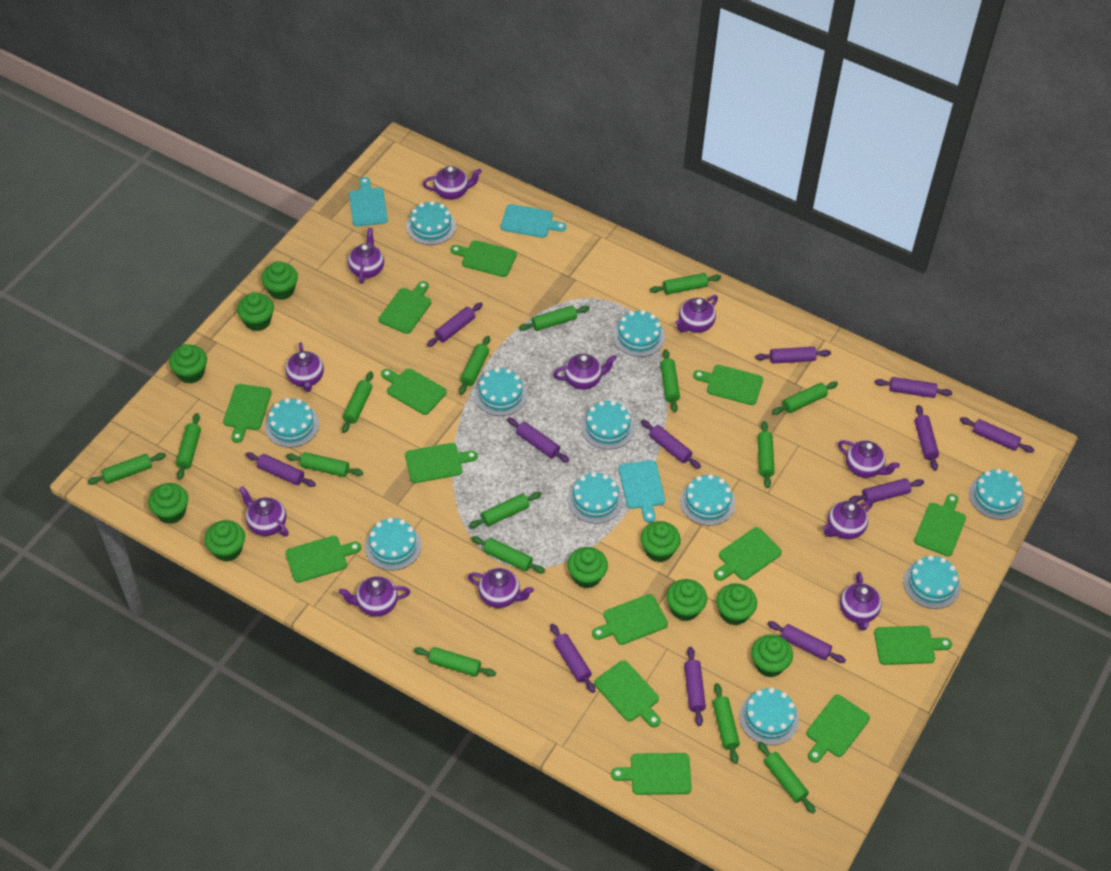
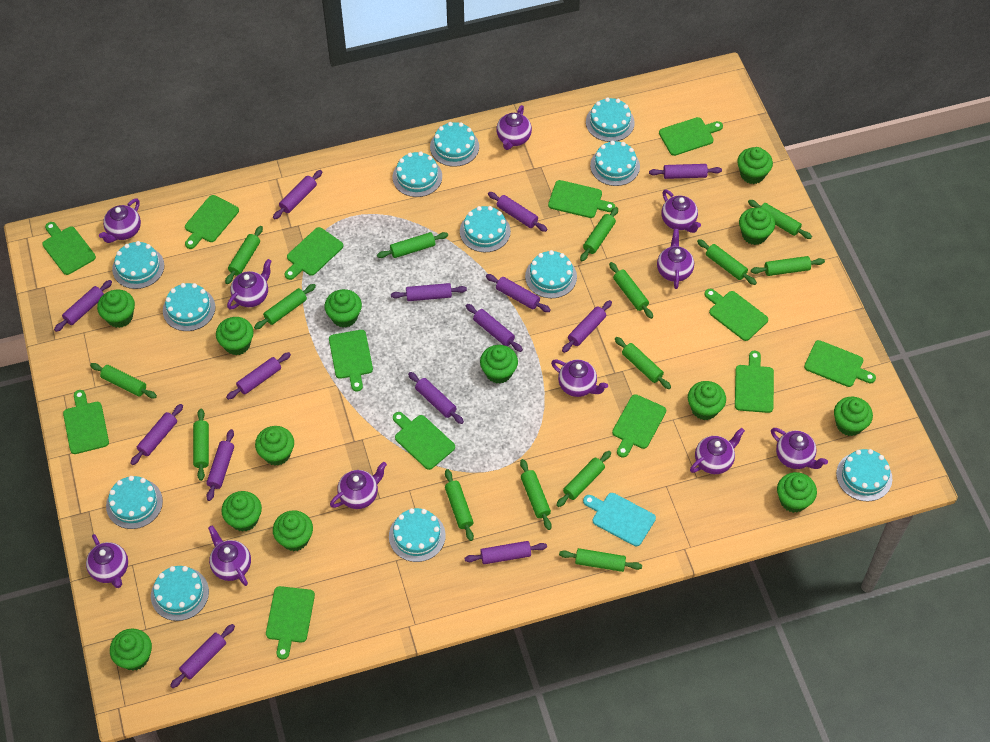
green cupcake: [148,483,188,524] [169,344,207,384] [205,520,245,562] [237,292,274,331] [261,261,298,300] [567,547,608,589] [641,521,681,562] [666,579,707,621] [716,583,757,626] [751,634,793,677] = 10 -> [97,289,135,328] [110,629,152,671] [216,317,254,355] [221,491,262,532] [255,426,294,466] [273,510,313,551] [324,289,362,328] [480,345,518,384] [688,381,726,420] [737,147,773,184] [739,208,775,245] [777,472,817,513] [834,397,873,436] = 13
green cutting board: [223,384,272,443] [285,536,361,583] [379,281,431,334] [381,368,447,415] [405,443,478,483] [450,240,517,277] [592,594,668,645] [594,660,661,727] [611,753,692,795] [693,365,763,405] [714,527,782,581] [807,695,870,763] [874,626,952,665] [914,494,966,556] = 14 -> [42,222,96,275] [63,390,109,454] [185,195,239,249] [266,586,315,659] [284,227,343,280] [329,330,373,391] [393,412,455,470] [548,180,615,218] [612,394,666,458] [659,117,723,156] [705,289,768,341] [735,351,774,413] [804,340,876,387] = 13
purple rolling pin: [246,452,316,487] [427,302,483,347] [507,418,569,463] [550,624,595,693] [641,420,701,469] [684,647,706,726] [755,347,831,364] [768,621,846,663] [849,478,924,503] [875,377,952,398] [915,405,939,471] [960,417,1034,453] = 12 -> [54,280,112,332] [130,404,183,465] [170,624,235,688] [206,429,234,501] [226,352,291,400] [273,170,322,219] [391,283,467,301] [408,372,464,424] [465,541,547,564] [466,304,523,352] [486,274,551,312] [488,192,547,232] [562,300,612,353] [649,164,722,179] = 14
turquoise cake: [265,398,319,448] [365,518,422,571] [406,201,456,245] [474,368,527,416] [568,472,623,524] [581,401,635,450] [613,310,665,357] [680,474,735,526] [739,688,799,745] [903,555,961,609] [969,469,1024,520] = 11 -> [106,476,163,529] [112,241,164,289] [151,566,209,621] [163,283,216,331] [389,508,446,562] [393,152,442,197] [430,122,479,167] [460,206,511,252] [525,250,577,298] [586,97,635,142] [590,141,640,186] [836,449,892,501] = 12
turquoise cutting board: [349,177,388,226] [501,204,566,238] [619,460,665,523] = 3 -> [583,493,656,546] = 1

